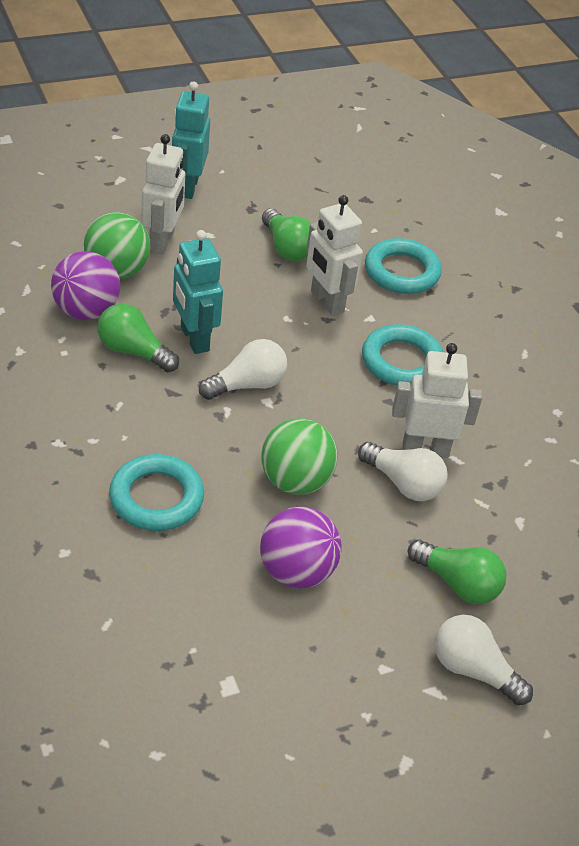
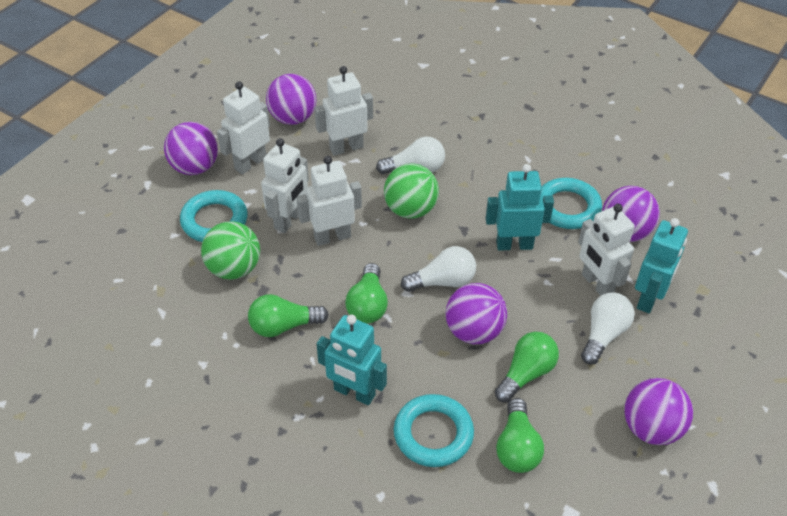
green light bulb: [98,304,179,372] [262,209,312,261] [408,540,506,604] = 3 -> [248,294,329,337] [345,263,388,324] [495,332,559,402] [496,398,544,473] = 4
purple ball: [51,251,120,320] [260,507,342,589] = 2 -> [164,122,218,175] [266,74,316,125] [445,283,507,344] [602,186,660,242] [624,378,693,445] = 5
turquoise robot: [172,81,210,199] [173,230,223,354] = 2 -> [317,315,387,405] [486,164,554,251] [635,218,688,313] = 3
white robot: [141,134,185,255] [306,195,363,316] [392,343,482,458] = 3 -> [217,81,270,174] [261,138,309,233] [297,156,362,246] [315,66,373,156] [578,204,635,296] = 5

